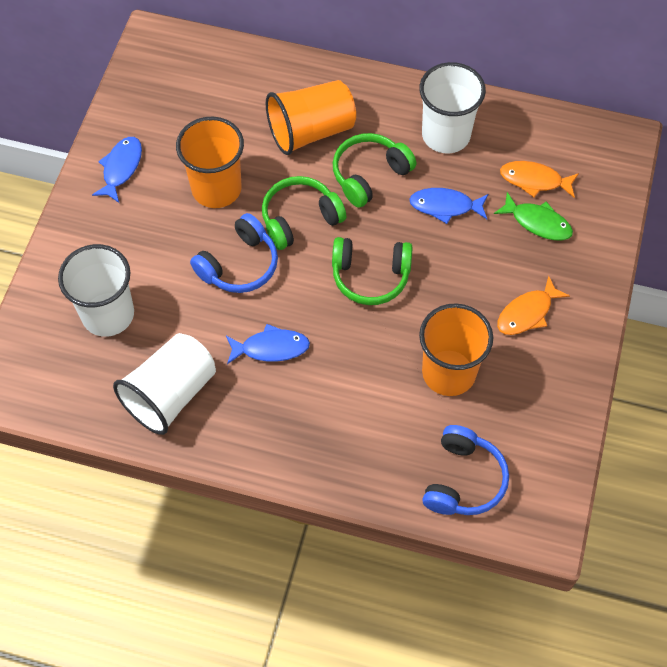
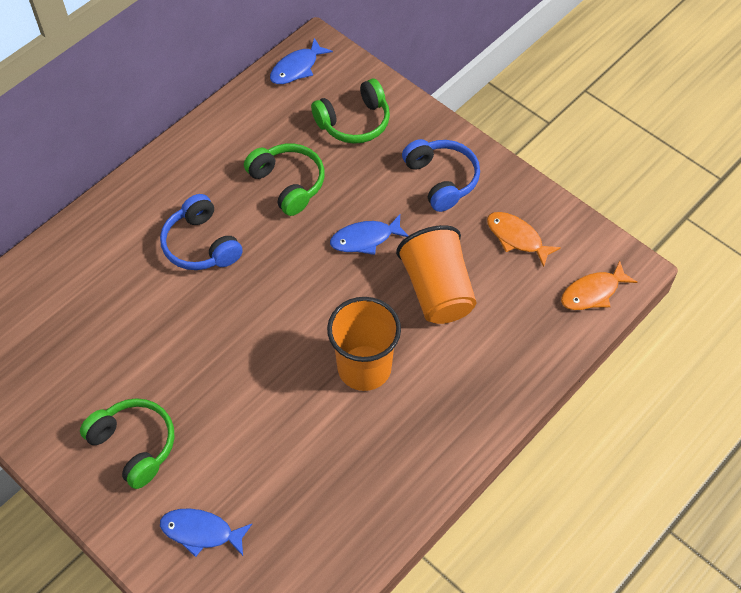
green fish: [494,192,573,241] = 1 -> none = 0
orange cup: [176,117,244,208] [266,80,356,155] [419,303,493,396] = 3 -> [327,297,401,391] [396,225,477,324] = 2
white cup: [58,244,134,337] [113,333,216,435] [419,62,486,153] = 3 -> none = 0

